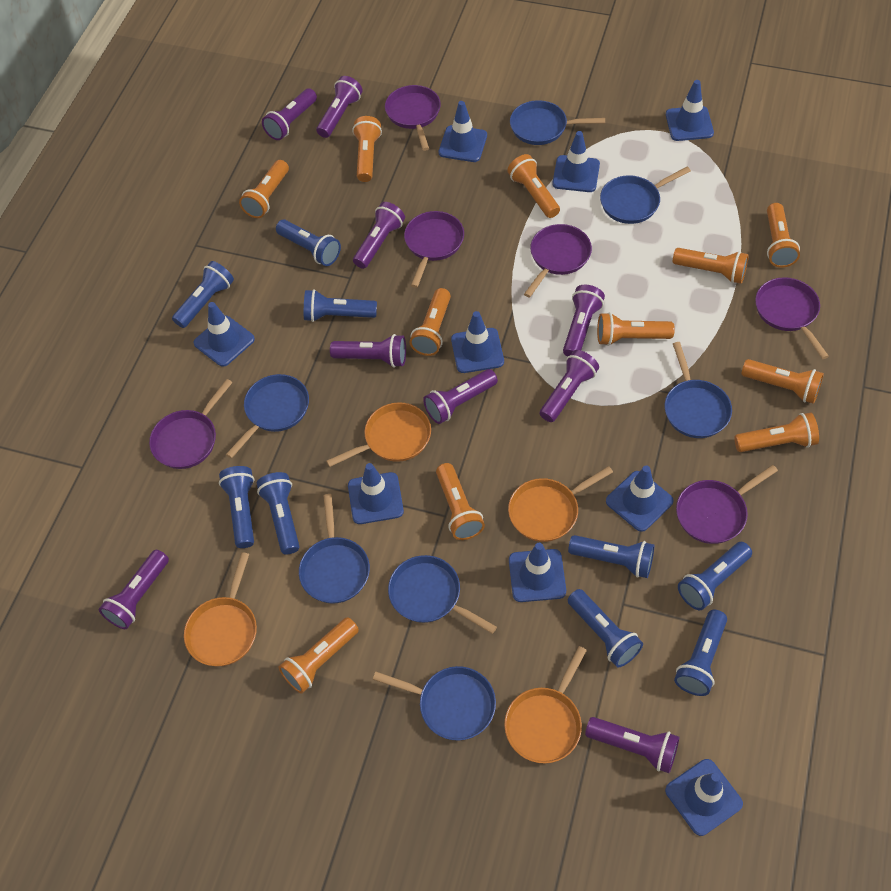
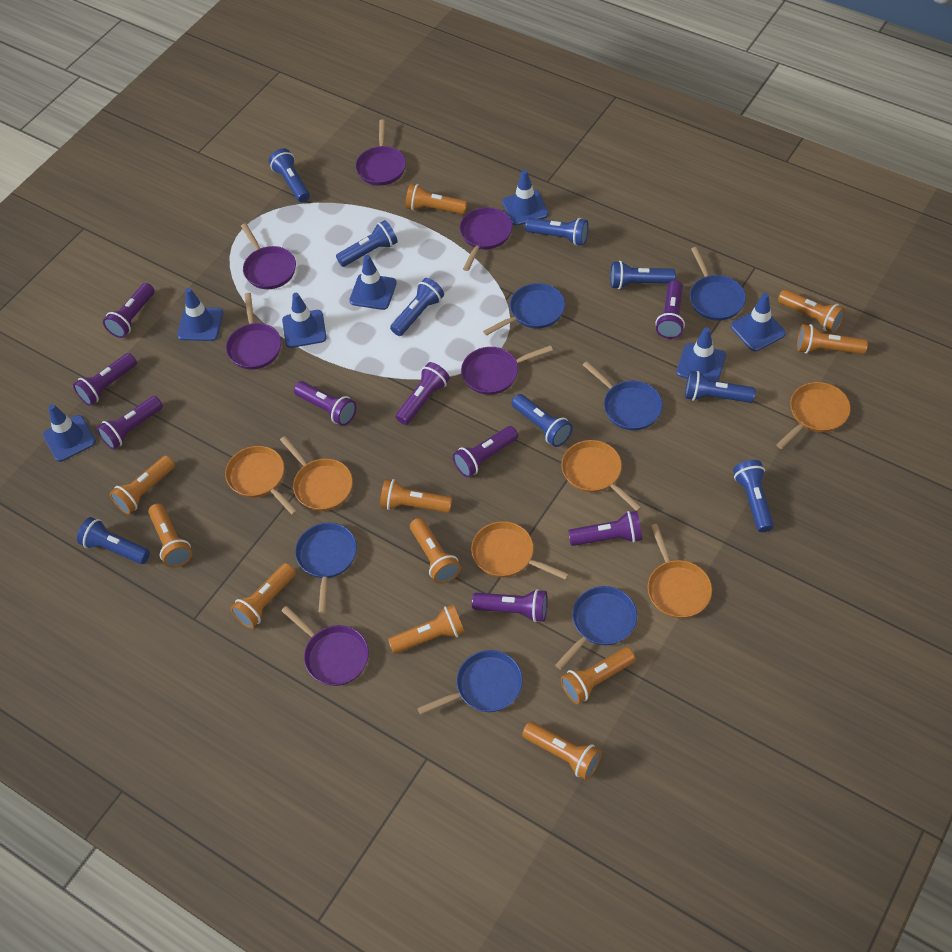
blue pan: [226,374,309,459] [299,494,370,604] [373,666,496,741] [388,555,497,634] [510,100,605,145] [600,167,691,224] [665,342,732,438] = 7 -> [295,523,357,614] [417,650,523,715] [483,283,565,336] [555,586,637,670] [583,361,663,430] [690,247,746,321] = 6
blue traffic cone: [194,302,255,367] [348,463,404,524] [439,101,487,162] [451,311,504,373] [509,543,566,602] [552,131,600,192] [606,466,673,532] [665,759,743,836] [666,80,714,141] = 9 -> [43,404,96,462] [177,288,223,341] [282,293,327,348] [349,255,397,310] [502,170,549,226] [676,327,726,381] [731,293,786,351] = 7
orange pan: [184,552,257,666] [326,402,431,467] [504,646,587,763] [508,466,613,542] = 4 -> [225,446,298,515] [280,436,353,511] [471,521,569,580] [561,440,642,511] [648,524,712,618] [776,382,851,449] = 6

